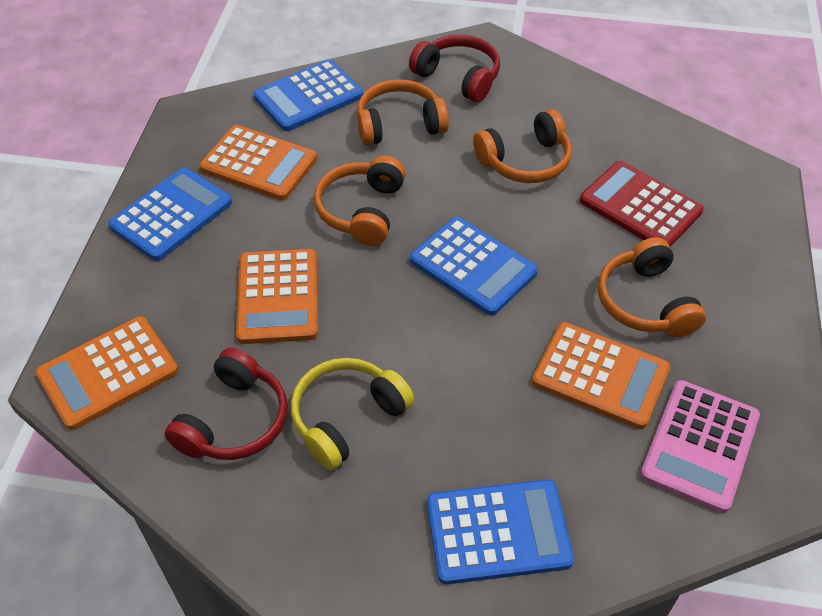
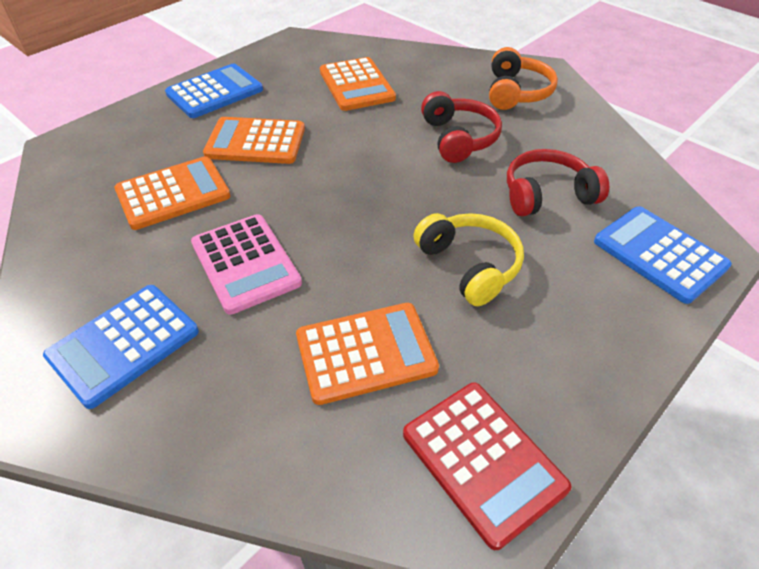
blue calculator: [108,168,232,261] [253,59,363,131] [410,217,538,316] [427,479,574,585] = 4 -> [43,285,199,409] [165,64,263,118] [594,206,732,304] = 3
orange headphones: [314,156,406,246] [357,79,449,146] [473,109,572,183] [598,237,706,337] = 4 -> [489,47,558,110] = 1

